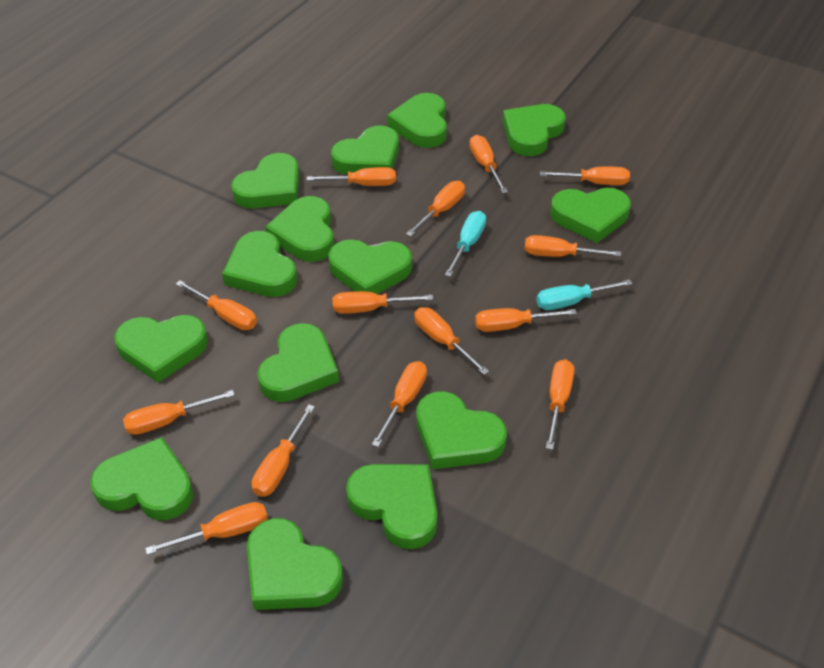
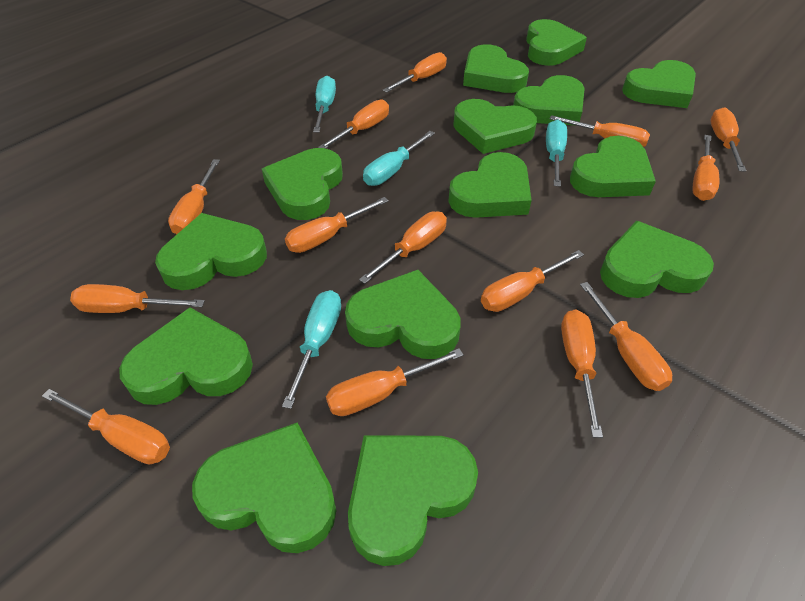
turquoise screwdriver: [445,211,486,277] [536,279,632,310] = 2 -> [282,290,341,409] [313,76,336,132] [363,131,435,186] [546,120,567,187] = 4

